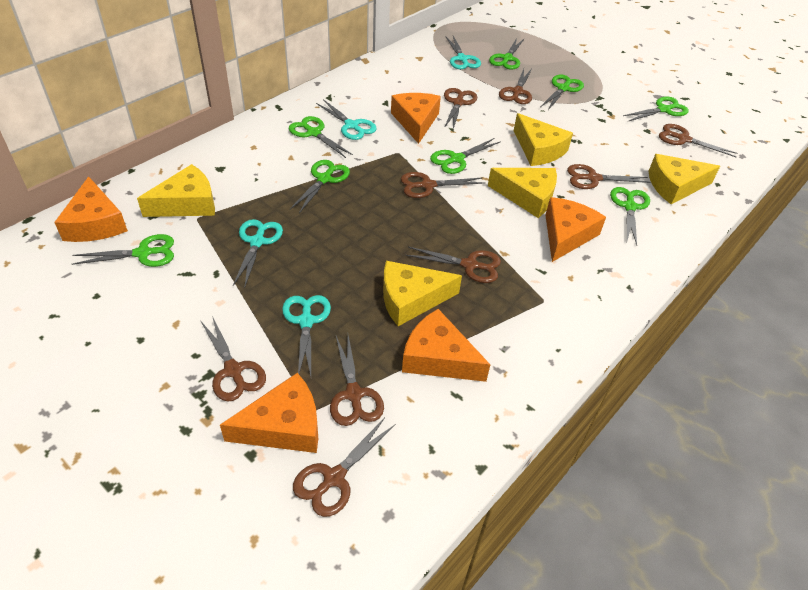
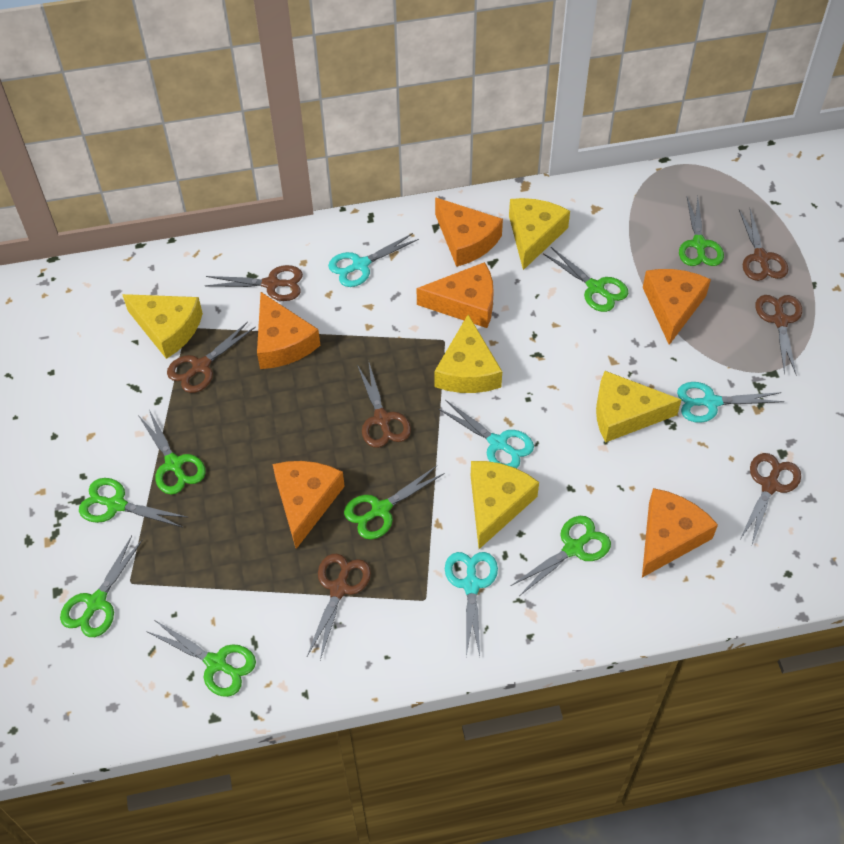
brown scissors: [200,316,266,402] [293,418,395,517] [330,335,384,426] [401,172,484,198] [405,247,501,283] [444,88,477,129] [499,69,532,104] [567,164,651,189] [659,124,738,157] = 9 -> [167,322,256,393] [205,265,303,301] [307,554,371,660] [357,363,411,448] [739,209,788,281] [739,453,801,545] [755,295,802,375] = 7
orange cheese: [54,176,128,242] [220,373,318,453] [391,93,441,144] [402,309,490,382] [545,197,606,262] = 5 -> [257,292,320,369] [273,461,345,549] [416,262,494,328] [435,197,503,267] [642,488,718,578] [643,269,711,345] = 6

